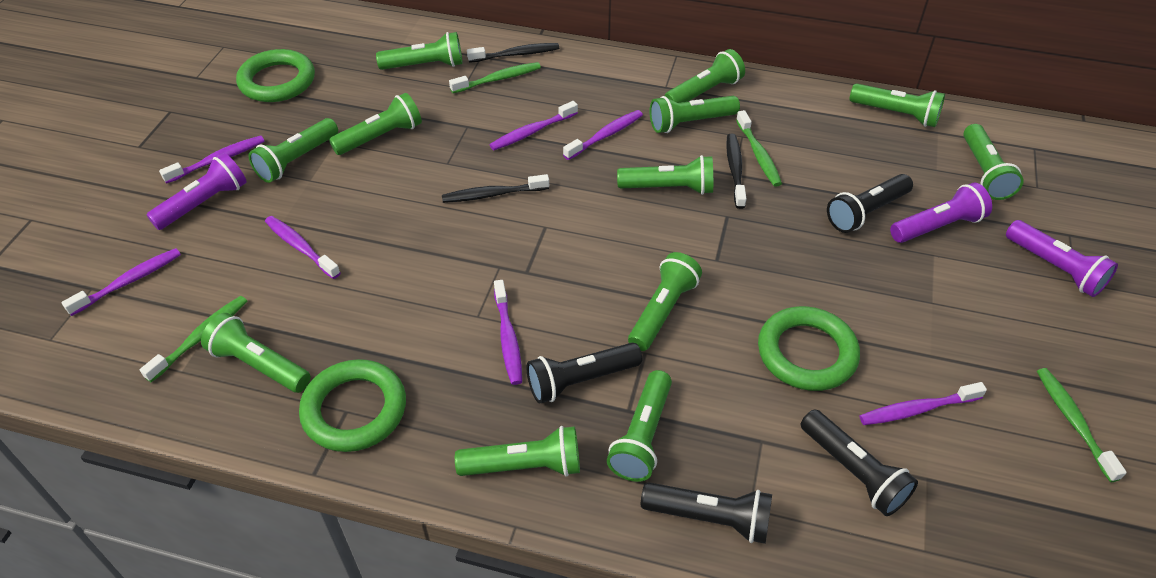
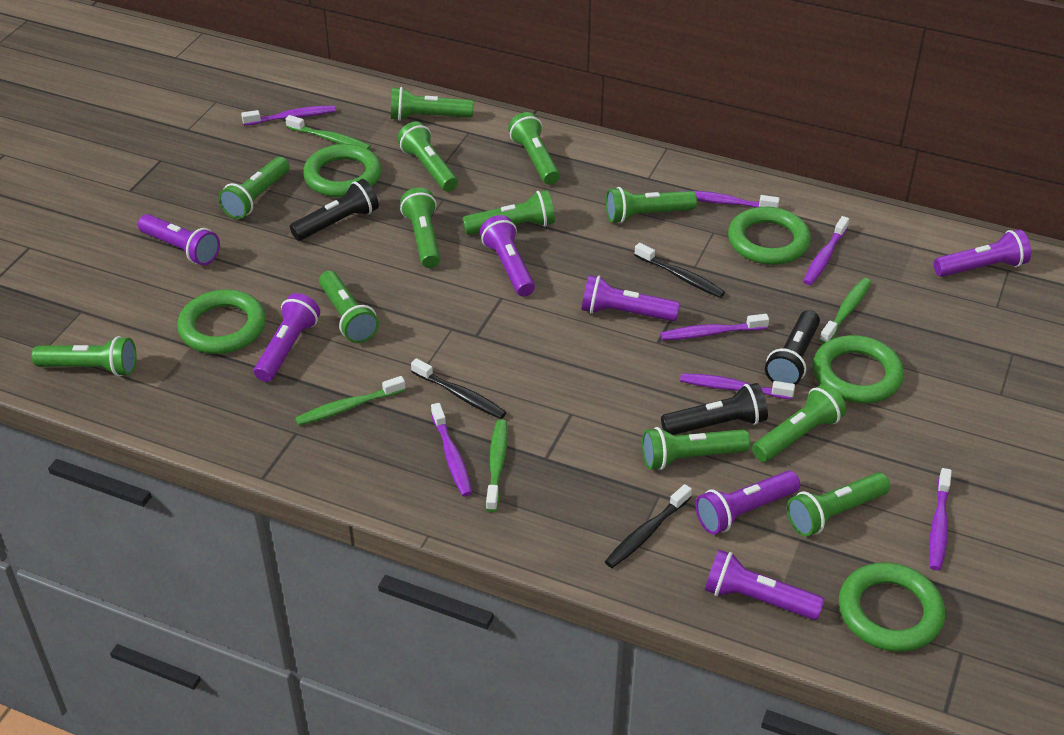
black flashlight: [527,343,642,404] [641,482,772,544] [801,409,918,516] [827,174,913,233] = 4 -> [290,179,379,241] [661,383,768,435] [765,310,820,385] = 3
green ring: [236,49,315,102] [299,359,406,452] [758,306,860,391] = 3 -> [177,289,266,354] [303,144,382,197] [728,207,811,265] [813,335,904,403] [839,563,945,652] = 5
purple flashlight: [147,153,247,230] [890,183,992,243] [1006,220,1118,297] = 3 -> [138,214,220,265] [254,293,320,382] [480,215,535,296] [581,275,680,321] [695,471,800,534] [705,550,824,620] [934,229,1031,277] = 7

